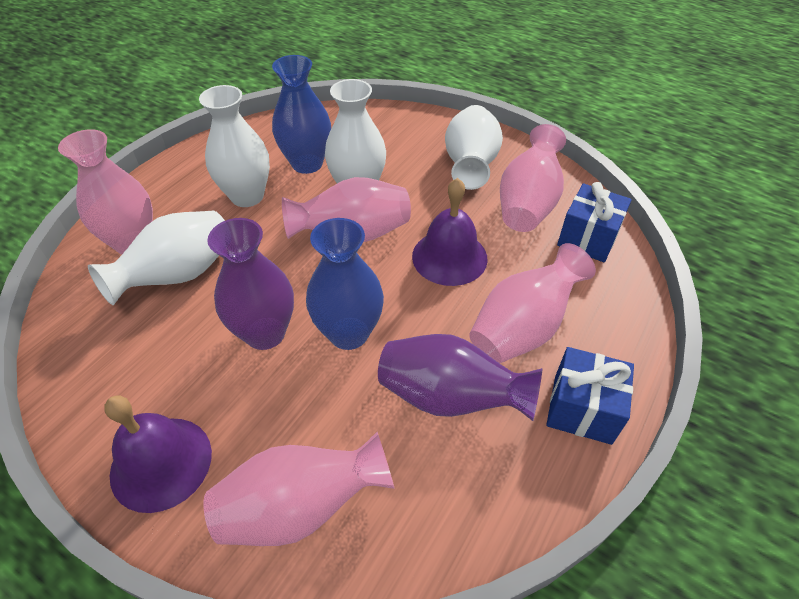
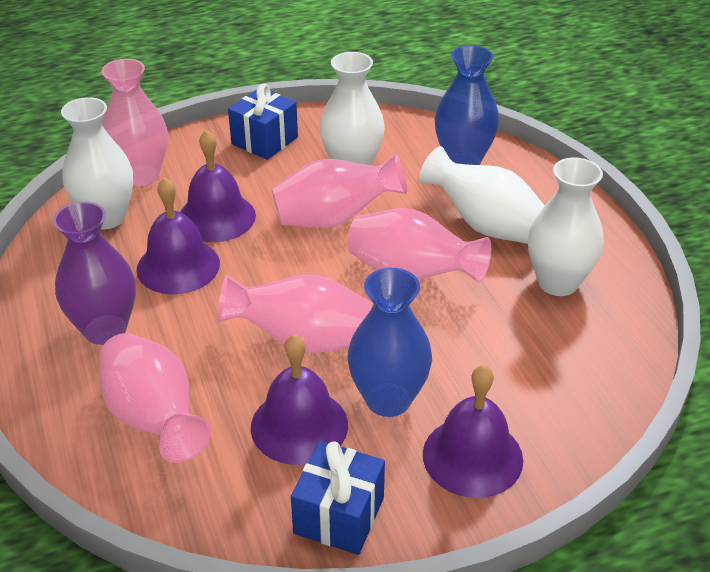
purple bell: [104,395,212,513] [412,178,488,286] = 2 -> [137,177,220,294] [180,130,256,242] [251,334,348,465] [423,365,523,498] = 4
purple vase: [207,218,294,350] [378,334,542,421] = 2 -> [53,201,136,345] = 1

